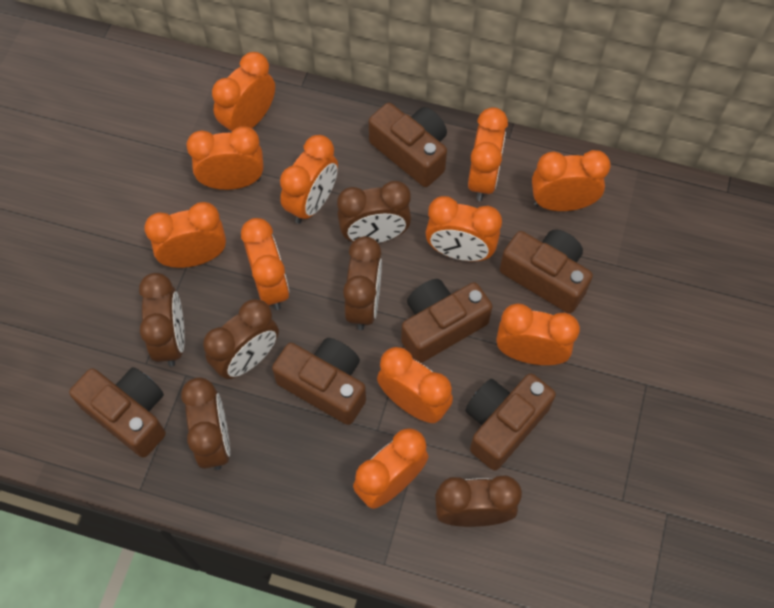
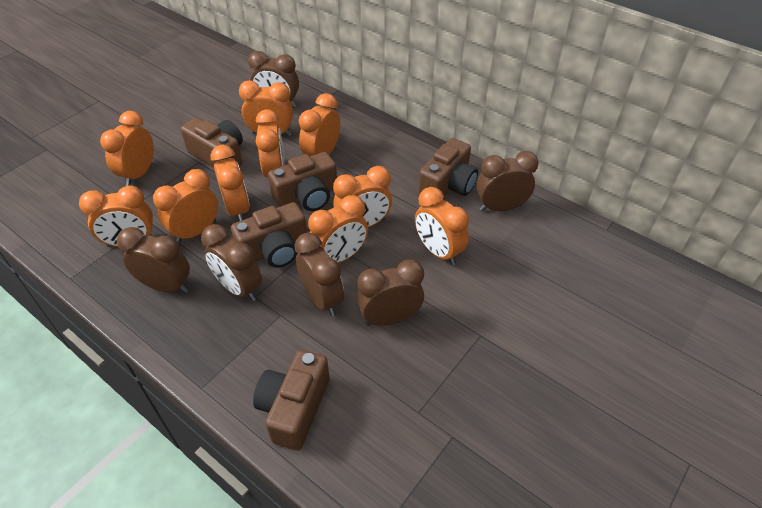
brown camera: [69,367,166,457] [272,338,366,425] [369,103,447,187] [401,279,492,363] [466,373,556,470] [500,229,593,313] = 6 -> [181,117,243,167] [231,202,307,268] [253,350,330,451] [268,152,337,211] [418,138,478,197] = 5
orange clock: [144,202,226,268] [186,126,264,190] [212,52,275,133] [241,218,289,310] [280,135,338,224] [353,429,429,509] [377,347,453,423] [425,196,502,261] [468,107,508,201] [497,303,580,365] [532,150,611,211] = 11 -> [79,185,154,247] [100,111,154,186] [153,169,218,244] [210,145,250,221] [239,80,293,137] [256,109,285,178] [299,93,340,156] [308,195,368,263] [333,166,392,227] [415,187,469,265] = 10

